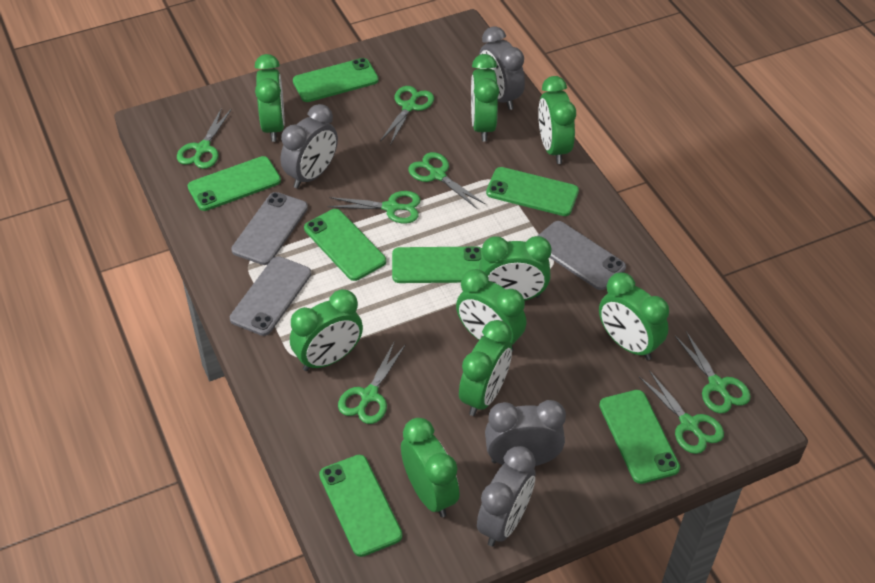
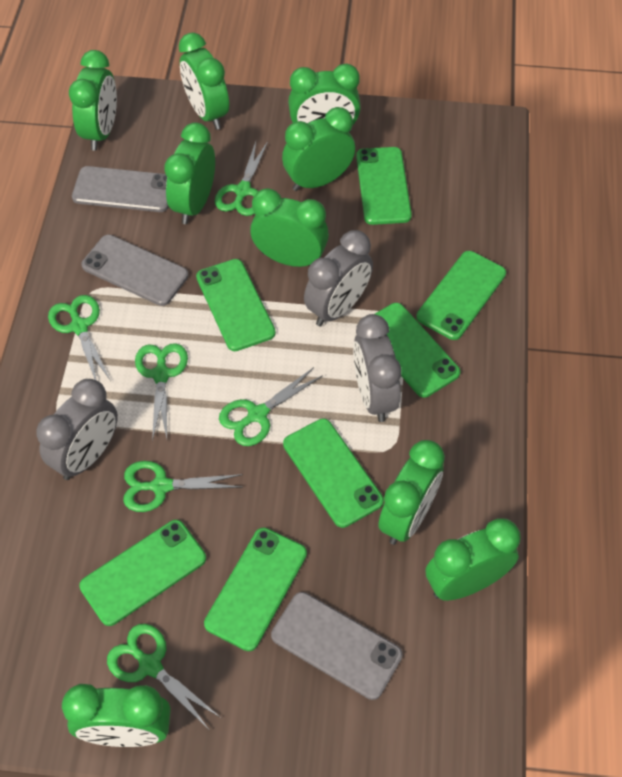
green scissors: [177,108,232,169] [328,191,421,224] [338,341,406,424] [380,86,434,145] [408,152,485,209] [639,370,724,454] [675,331,751,413] = 7 -> [48,295,111,381] [107,624,221,729] [123,461,243,512] [135,343,188,441] [215,142,268,216] [219,367,323,446] = 6
grey clock: [281,104,338,189] [477,446,536,546] [479,26,525,110] [485,400,566,466] = 4 -> [37,379,118,480] [304,230,373,326] [353,314,402,422] = 3

